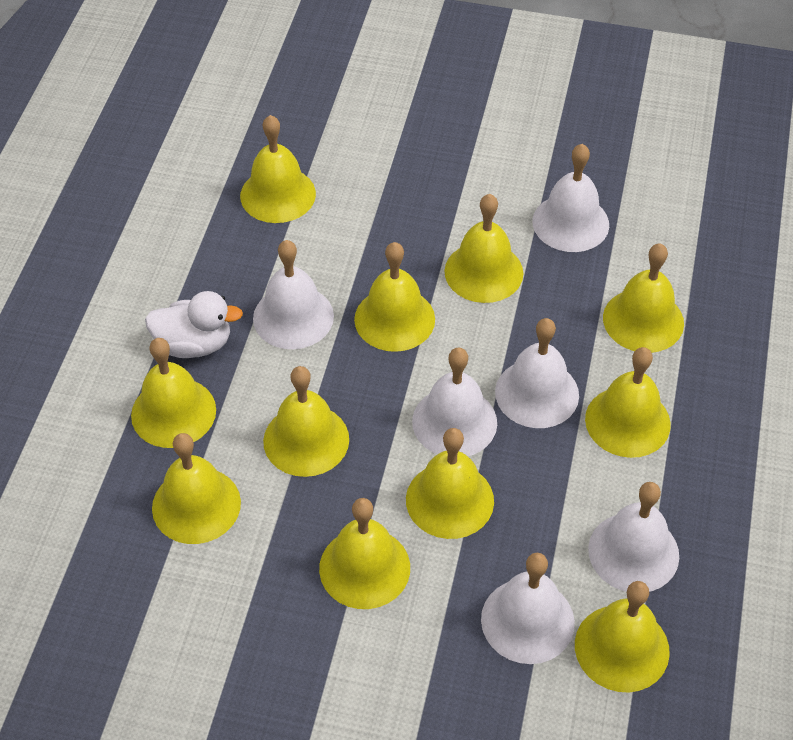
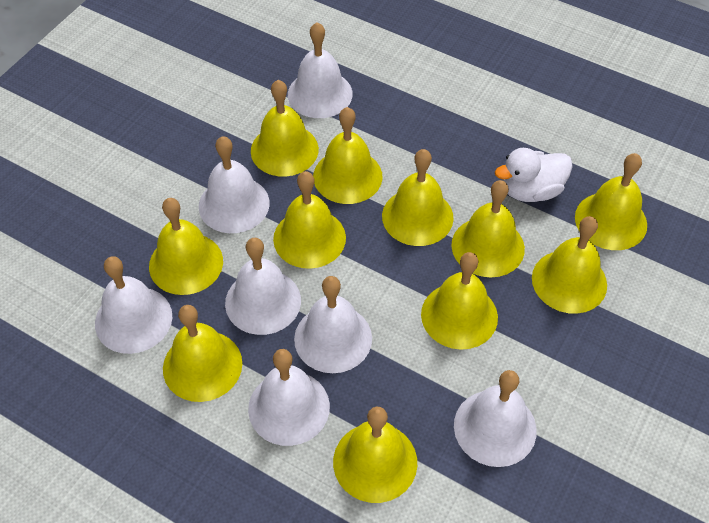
white bell: [253,240,334,349] [412,348,497,456] [481,553,575,664] [495,318,579,428] [533,144,609,252] [588,482,679,592] = 6 -> [95,256,172,354] [199,136,269,233] [225,238,301,335] [248,349,330,446] [288,22,353,118] [294,276,372,373] [454,370,537,467] = 7

